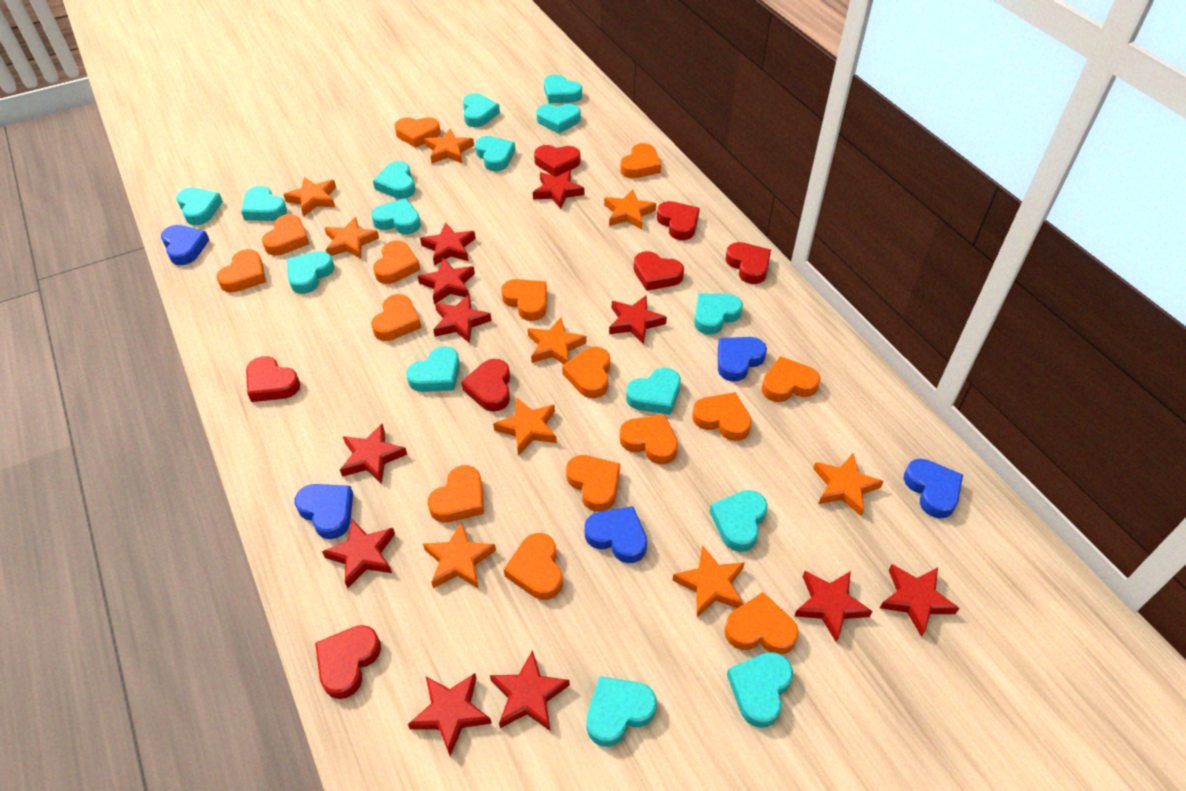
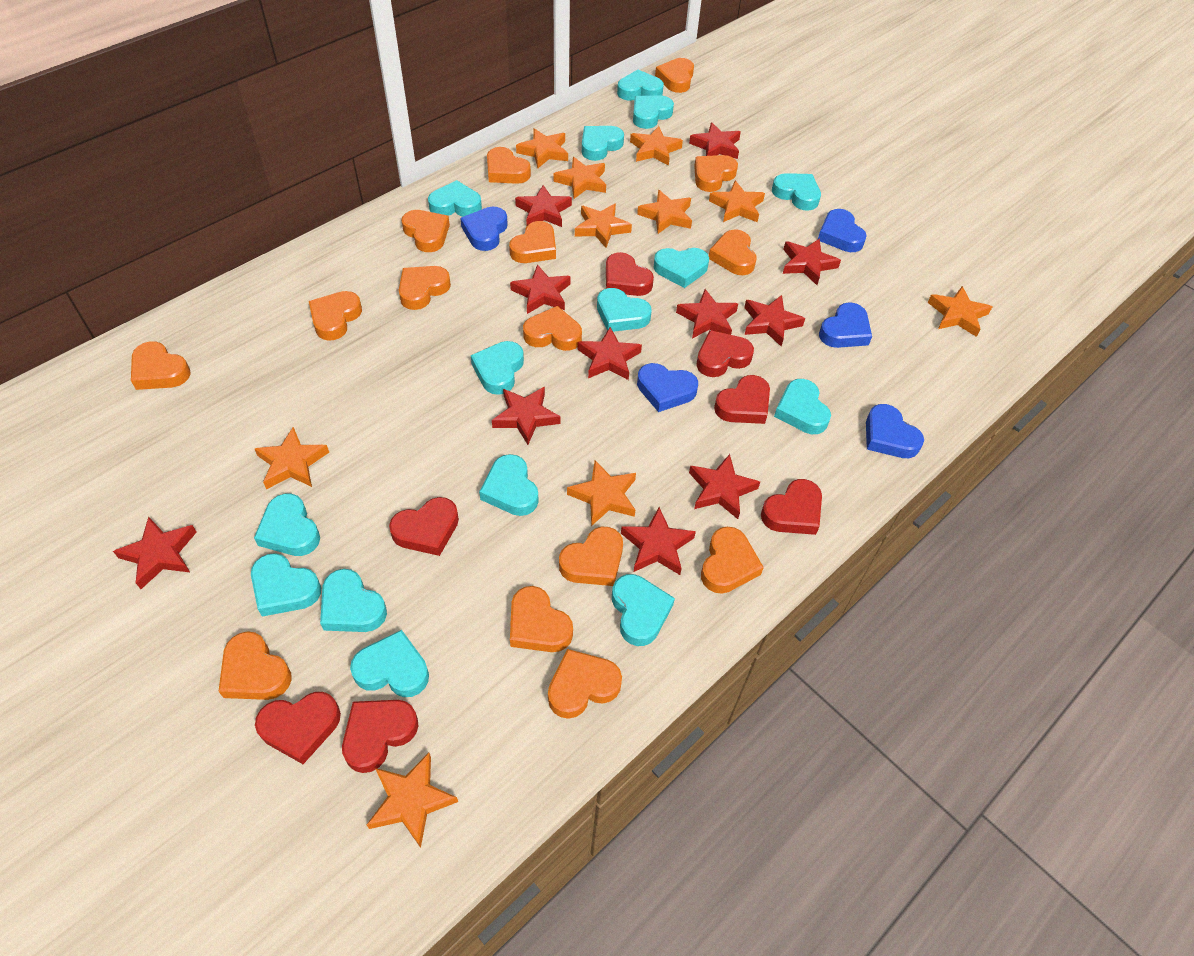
orange star: [283,177,336,216] [325,217,379,259] [423,521,496,589] [424,128,474,163] [493,398,557,455] [528,318,587,365] [604,189,656,229] [673,545,745,617] [813,453,884,516] = 9 -> [254,427,329,489] [367,753,458,848] [516,128,568,169] [553,157,606,199] [567,460,636,526] [575,203,632,248] [630,126,683,166] [637,190,692,234] [709,181,765,222] [928,286,993,337] = 10

